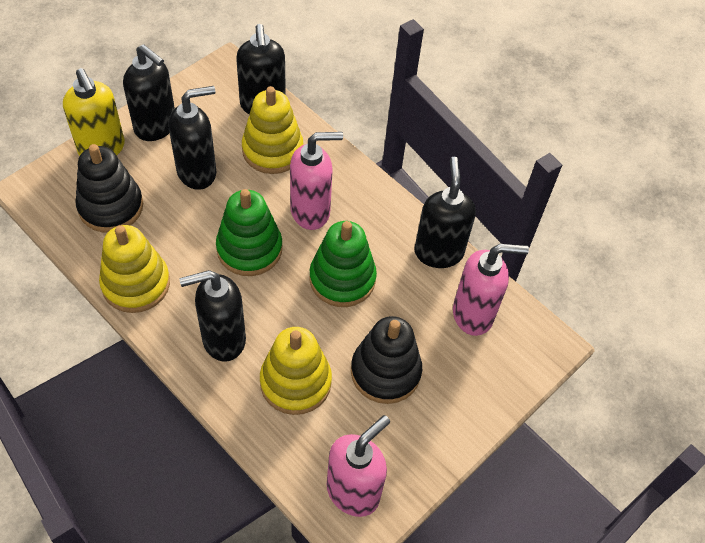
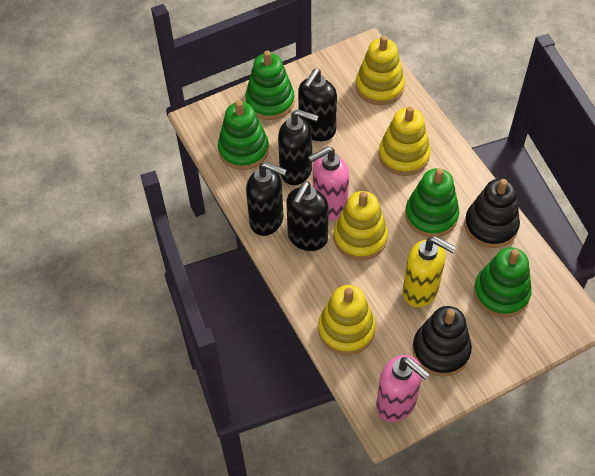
black soap dispenser: [123,44,175,141] [169,86,216,190] [179,270,246,362] [236,24,286,114] [414,156,476,268] = 5 -> [246,162,287,236] [278,109,319,185] [286,181,329,251] [298,69,337,141] = 4
green stacking toy: [216,189,282,276] [310,221,377,307] = 2 -> [218,101,269,170] [245,51,295,120] [405,168,459,237] [474,247,532,318] = 4
pink soap dispenser: [290,132,343,230] [327,415,390,517] [453,244,529,336] = 3 -> [308,146,349,220] [376,355,430,422] = 2
yellow stacking toy: [99,225,170,313] [242,86,303,174] [260,327,332,415] = 3 -> [318,285,375,355] [334,191,388,260] [356,36,405,105] [379,106,431,176] = 4

